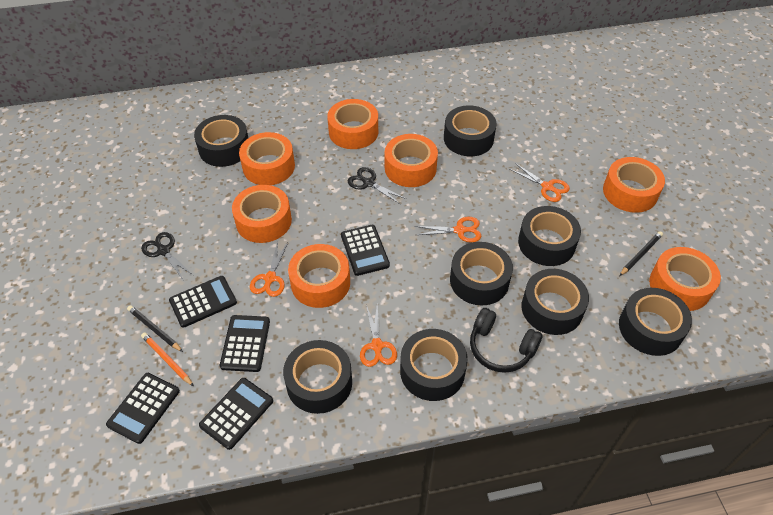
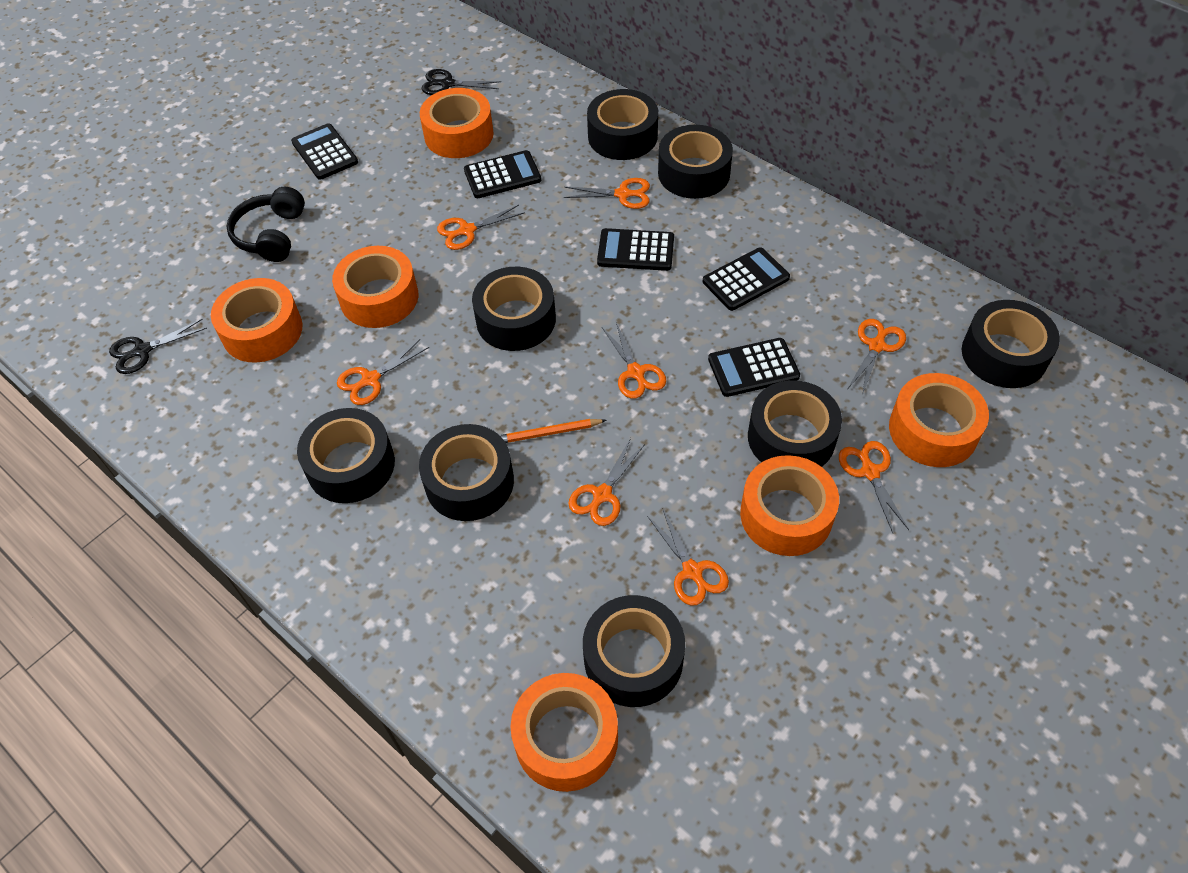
black pencil: [127,305,183,352] [620,231,663,276] = 2 -> none = 0
orange scissors: [250,242,288,297] [360,304,397,367] [415,217,482,243] [509,163,570,202] = 4 -> [337,339,429,405] [437,205,525,250] [564,178,650,209] [568,438,645,526] [602,323,666,399] [647,508,729,606] [839,441,909,533] [848,319,906,396] = 8
orange tape: [232,185,292,243] [239,132,295,185] [288,244,350,308] [327,99,378,149] [385,134,438,187] [603,157,665,213] [649,247,721,311] = 7 -> [211,278,302,363] [332,246,418,328] [420,88,494,158] [511,673,618,792] [740,455,839,556] [889,373,989,467] = 6

